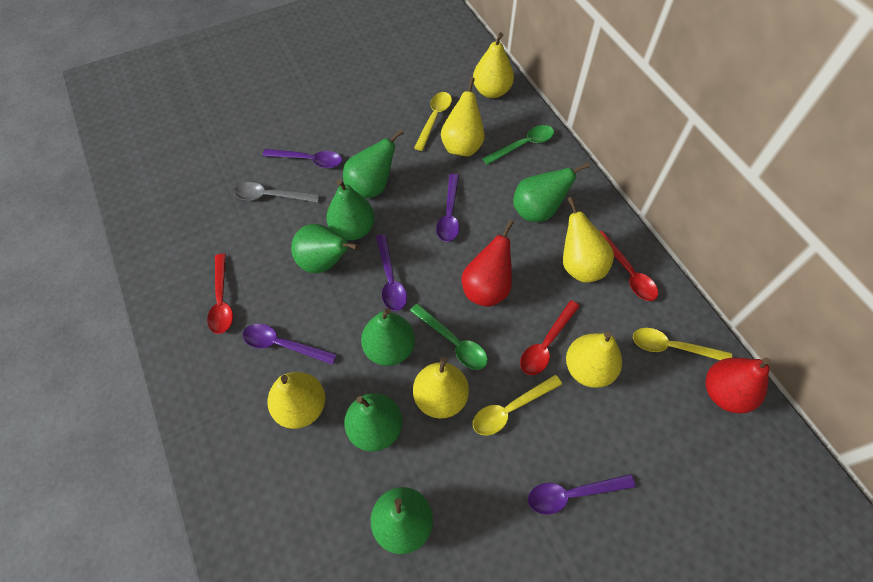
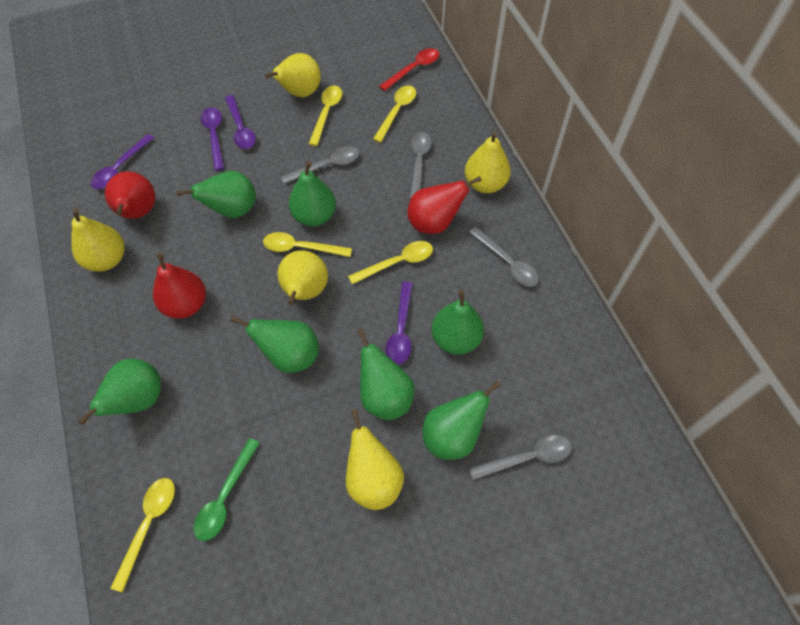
green spoon: [410,303,488,370] [482,125,554,165] = 2 -> [193,438,260,541] = 1
grey spoon: [234,182,320,202] = 1 -> [281,146,359,184] [410,132,431,199] [469,227,539,287] [469,435,572,480] = 4
purple spoon: [242,324,337,365] [263,149,342,168] [376,234,407,311] [436,174,459,242] [528,474,636,515] = 5 -> [91,134,154,189] [201,107,224,170] [225,95,256,149] [386,282,413,365] = 4
red pear: [462,220,514,307] [706,357,770,413] = 2 -> [105,171,155,219] [153,253,206,319] [407,176,482,234] = 3
red spoon: [207,254,233,334] [520,300,580,375] [599,231,658,301] = 3 -> [379,48,439,91] = 1
yellow pear: [268,372,326,429] [413,357,469,419] [441,77,485,156] [473,32,514,98] [563,197,614,282] [566,331,622,388] = 6 -> [71,208,125,271] [265,53,321,97] [277,250,328,305] [346,409,404,510] [465,131,511,193] = 5
yellow spoon: [414,92,452,151] [473,375,562,435] [633,328,732,360] = 3 -> [111,478,175,593] [263,232,352,257] [309,86,342,146] [348,241,433,284] [373,85,416,143] = 5

